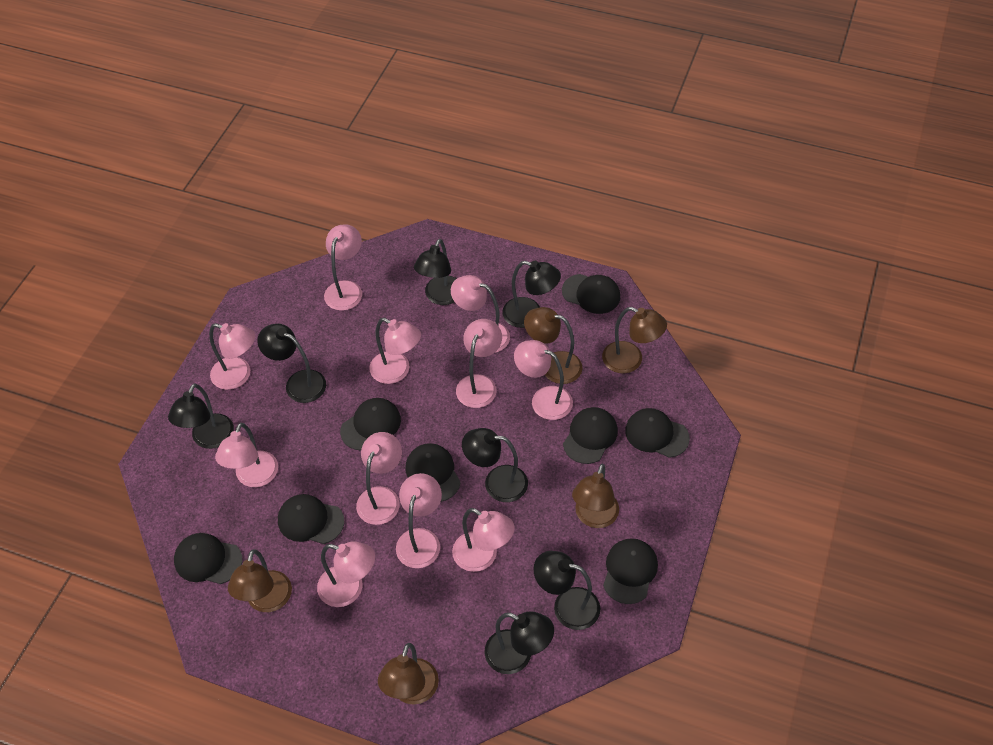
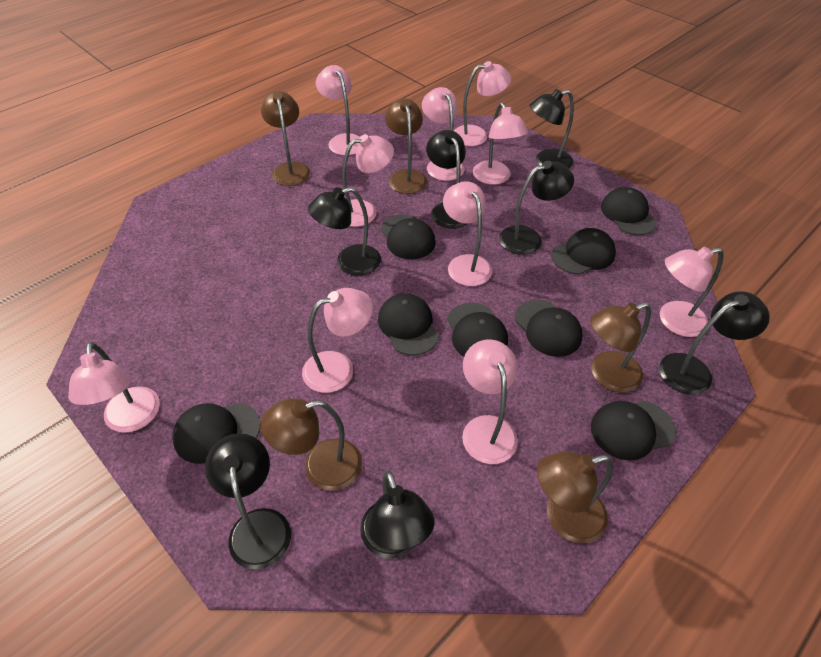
pink lamp: [209,323,255,390] [215,423,278,487] [317,541,375,607] [324,224,362,311] [356,432,402,525] [369,318,421,384] [396,473,442,568] [451,275,510,353] [452,508,515,572] [456,319,502,408] [514,340,573,420] = 11 -> [68,342,160,433] [302,288,373,393] [316,65,360,156] [342,134,394,227] [422,87,464,181] [443,181,492,286] [454,61,511,146] [462,339,518,464] [473,102,528,185] [660,247,724,337] = 10

